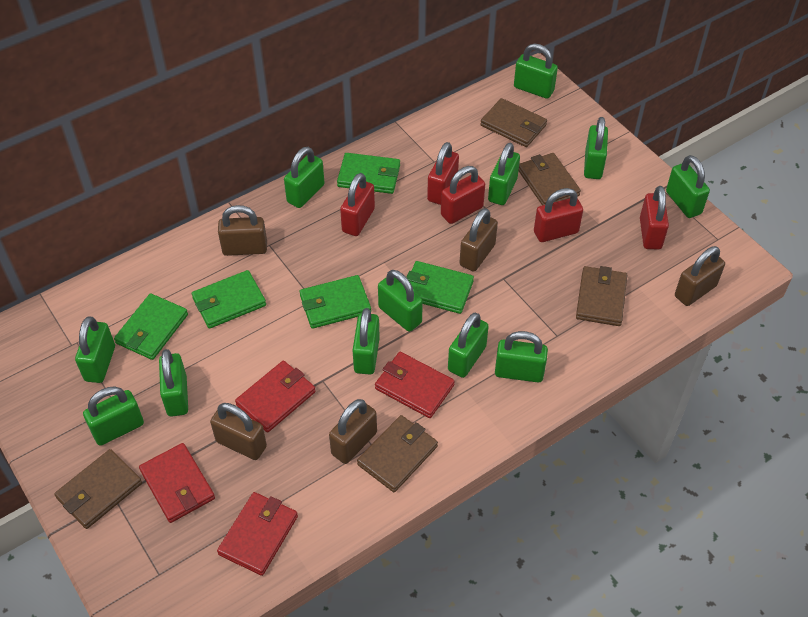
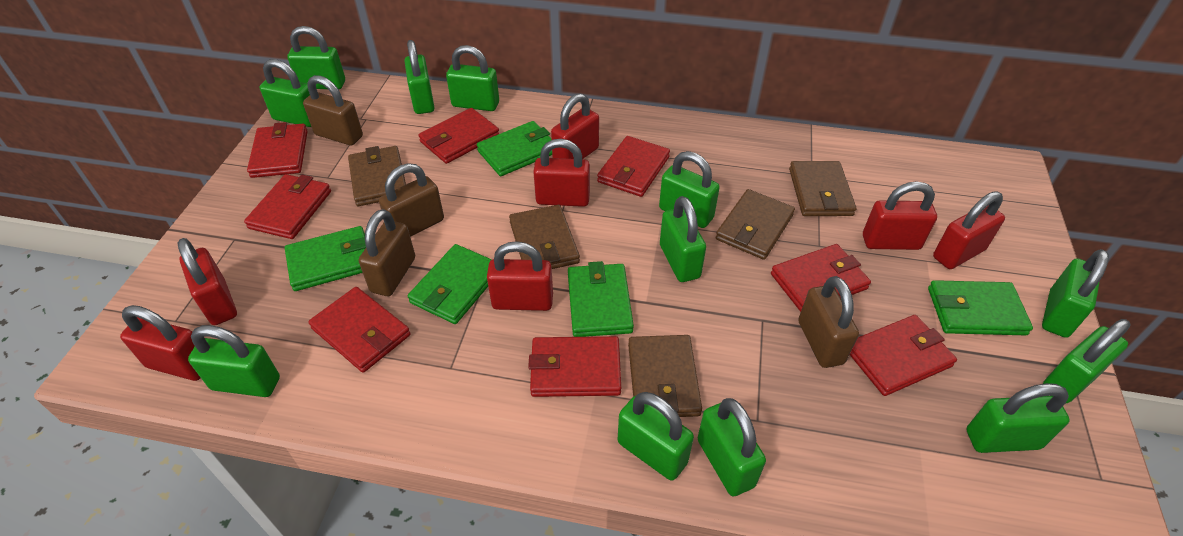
brown padlock: [210,403,267,460] [218,205,267,256] [329,399,377,464] [460,208,498,272] [675,246,725,306] = 5 -> [303,75,363,145] [359,209,415,296] [379,163,444,237] [798,276,859,368] = 4
red padlock: [340,173,375,236] [427,142,459,205] [441,166,485,224] [534,188,583,242] [640,186,669,249] = 5 -> [120,305,200,381] [177,238,237,325] [487,241,553,311] [533,139,590,207] [551,93,599,159] [863,181,937,250] [933,191,1005,269] = 7
red wallet: [139,443,215,523] [217,492,298,576] [235,361,316,433] [375,352,455,418] = 4 -> [244,174,331,239] [247,122,308,178] [308,287,410,373] [418,108,499,164] [528,336,621,397] [597,136,670,197] [771,244,871,312] [850,315,957,396] = 8

